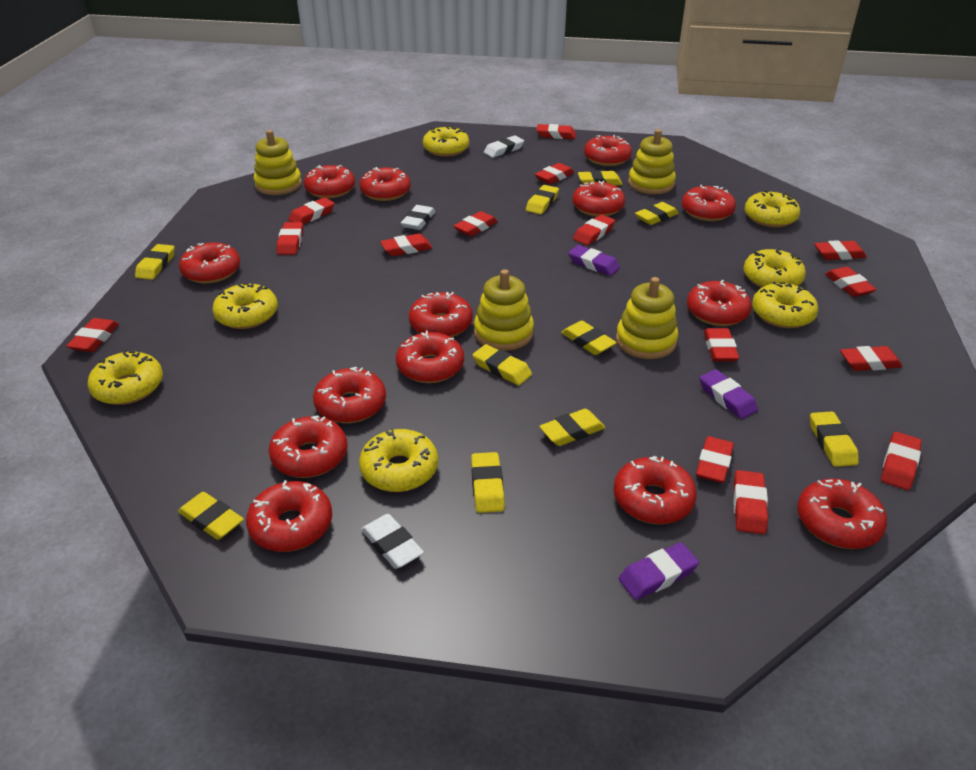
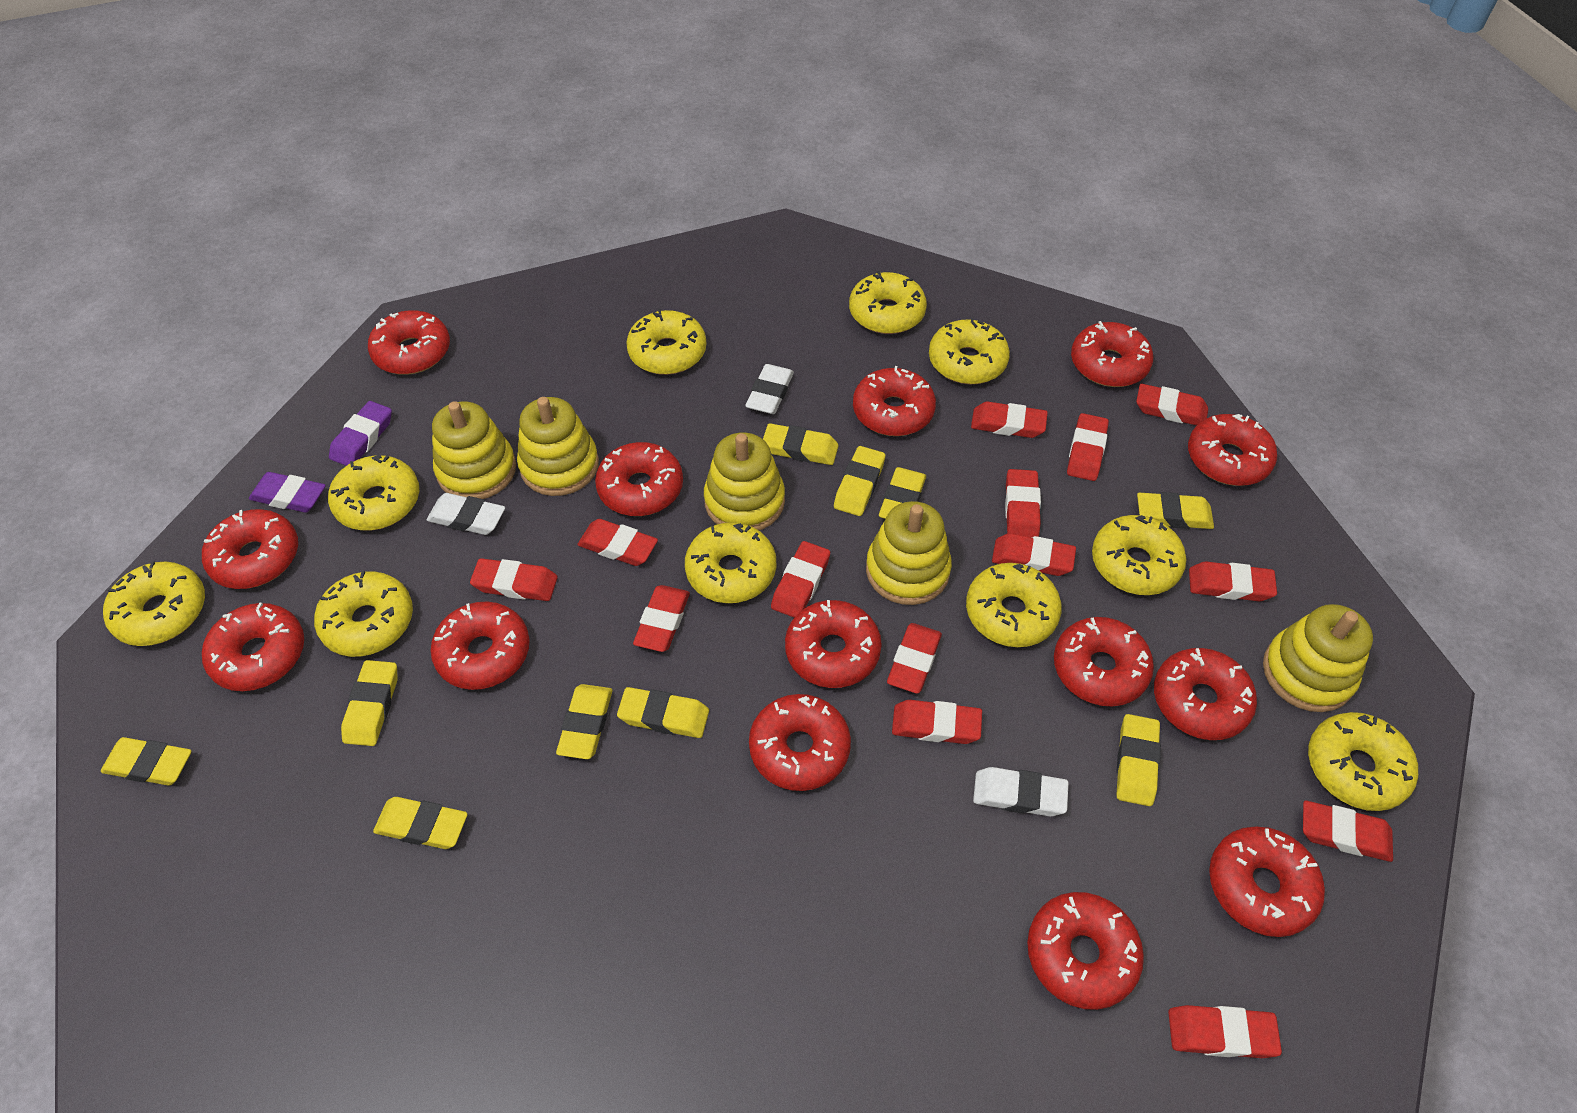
purple eraser: [568,245,620,276] [619,542,699,600] [699,369,758,419] = 3 -> [249,472,326,513] [329,401,392,466] = 2
red eraser: [66,318,119,352] [277,222,303,255] [288,197,335,224] [380,234,432,256] [454,211,498,236] [535,163,574,184] [536,124,576,139] [573,214,615,245] [696,436,734,483] [704,328,739,362] [733,470,768,534] [814,240,867,260] [825,267,877,297] [840,346,903,371] [881,432,922,490] = 15 -> [470,558,558,601] [577,519,658,566] [633,585,690,652] [771,541,830,618] [887,623,942,694] [892,700,982,744] [971,402,1048,438] [992,533,1076,576] [1005,469,1041,537] [1067,413,1109,481] [1136,384,1208,426] [1168,1005,1282,1058] [1189,561,1277,601] [1303,801,1393,862] = 14
yellow donut: [87,350,163,405] [212,283,278,329] [359,428,438,492] [423,125,469,157] [744,248,806,288] [745,190,800,227] [752,281,818,328] = 7 -> [103,561,205,646] [314,571,413,657] [328,455,419,530] [626,309,706,375] [685,522,776,603] [849,271,927,334] [929,318,1010,384] [966,563,1062,647] [1092,515,1186,595] [1308,712,1418,811] = 10
yellow stacking toy: [254,130,302,195] [474,269,534,351] [616,277,678,359] [628,129,676,194] = 4 -> [432,401,516,499] [517,397,599,496] [704,432,785,530] [866,501,952,605] [1263,604,1373,712] = 5

